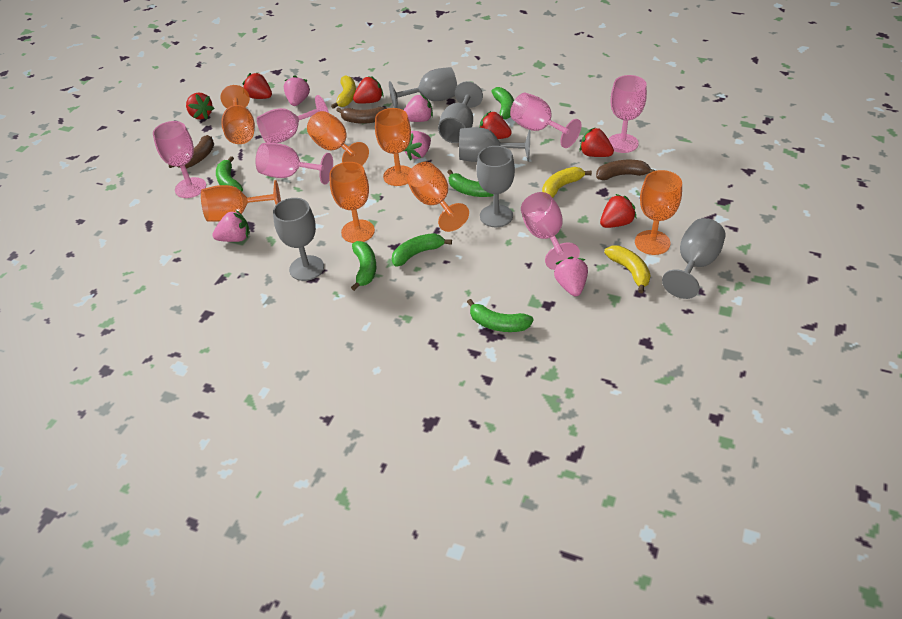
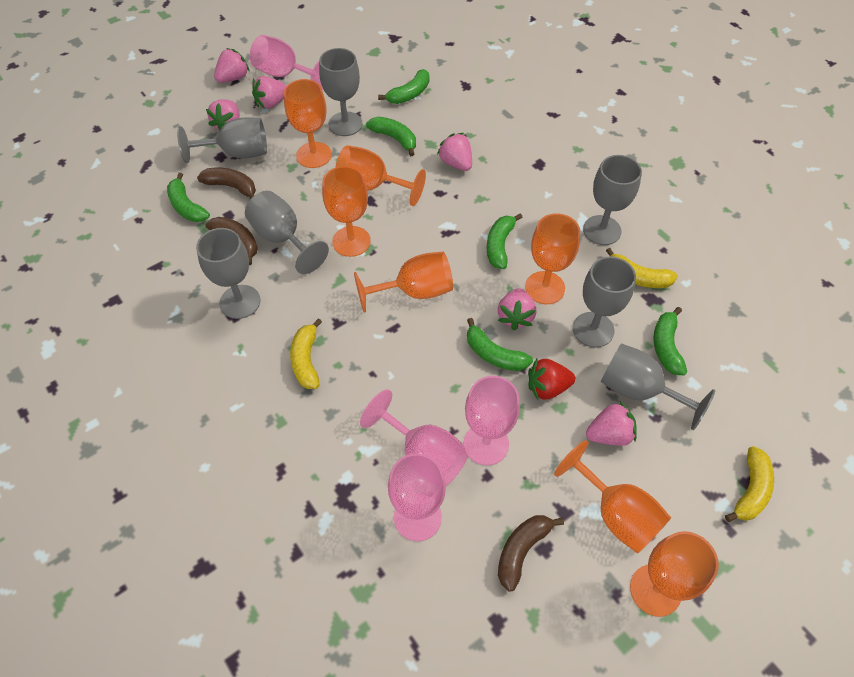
grey goblet: [273,198,324,281] [389,67,457,108] [438,81,483,143] [459,127,530,162] [477,146,515,227] [662,218,726,299] = 6 -> [177,117,267,163] [196,228,260,319] [245,191,329,274] [319,48,363,136] [573,256,636,348] [583,155,642,245] [601,343,715,430] = 7
pink goblet: [153,121,206,198] [255,143,333,184] [257,95,329,143] [510,93,582,148] [521,192,580,270] [609,75,647,153] = 6 -> [250,35,323,90] [360,389,469,486] [388,453,446,541] [464,376,520,465] = 4
pink strawberry: [212,210,250,242] [284,75,310,106] [404,94,433,122] [404,131,431,160] [554,257,588,296] = 5 -> [206,100,240,130] [214,48,250,83] [252,76,287,109] [437,133,472,171] [498,288,536,330] [586,402,637,446] = 6
red strawberry: [186,93,215,119] [243,73,272,99] [353,76,384,103] [479,111,512,139] [580,127,614,157] [600,194,637,228] = 6 -> [528,359,576,400] = 1

